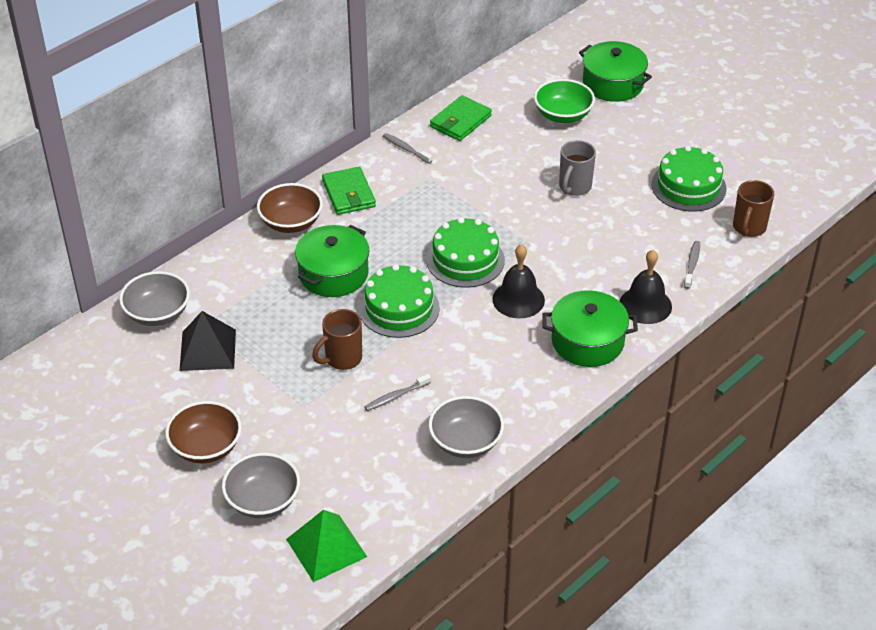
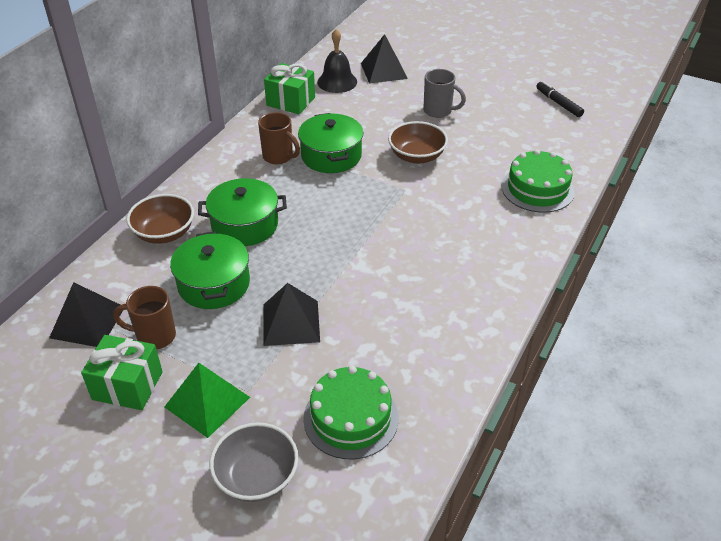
black bell: [492,244,545,318] [620,250,672,324] = 2 -> [317,29,357,93] = 1
black marker: none = 0 -> [536,81,584,117] = 1
black pyramid: [180,311,236,371] = 1 -> [49,282,123,347] [263,283,320,346] [361,34,408,84] = 3
green bowl: [534,79,595,123] = 1 -> none = 0
green cake: [359,264,440,338] [426,217,505,288] [651,146,727,212] = 3 -> [303,366,399,459] [501,149,575,213] = 2
green gift: none = 0 -> [81,335,163,410] [264,63,315,114] = 2
green wallet: [322,167,376,215] [430,95,492,141] = 2 -> none = 0
grey bowl: [119,271,190,326] [222,453,300,518] [428,396,504,458] = 3 -> [210,422,299,502] = 1
grey toothbrush: [364,374,431,411] [383,133,432,164] [684,241,700,289] = 3 -> none = 0

